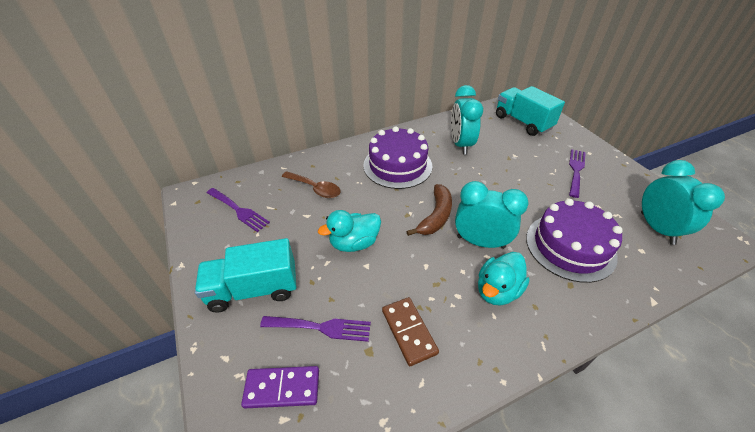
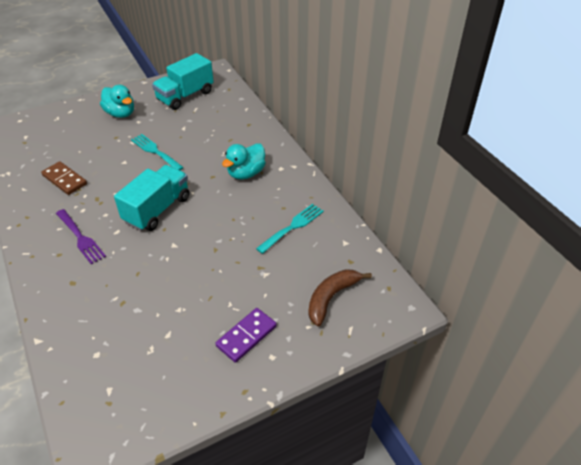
brown spoon: [282,171,340,198] = 1 -> none = 0
purple cake: [363,126,432,189] [526,199,623,283] = 2 -> none = 0
purple fork: [207,188,270,232] [260,316,371,342] [569,149,586,198] = 3 -> [56,209,106,264] = 1
turquoise clock: [451,85,483,155] [455,181,529,249] [641,160,725,245] = 3 -> none = 0
turquoise fork: none = 0 -> [131,134,184,170] [256,204,324,254] = 2

